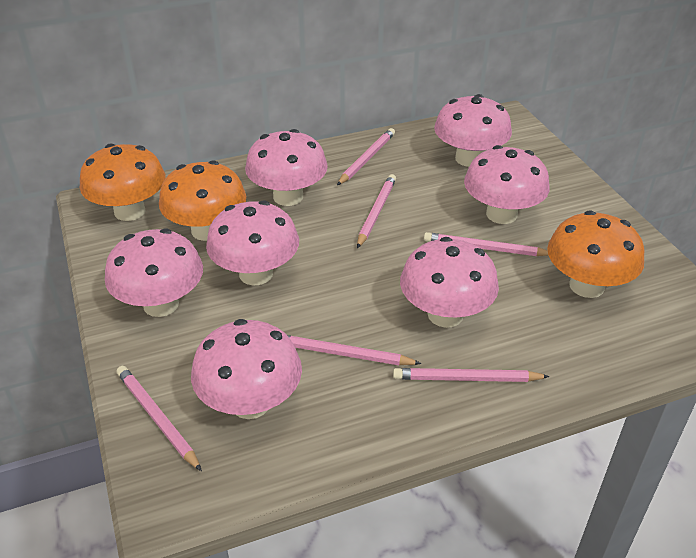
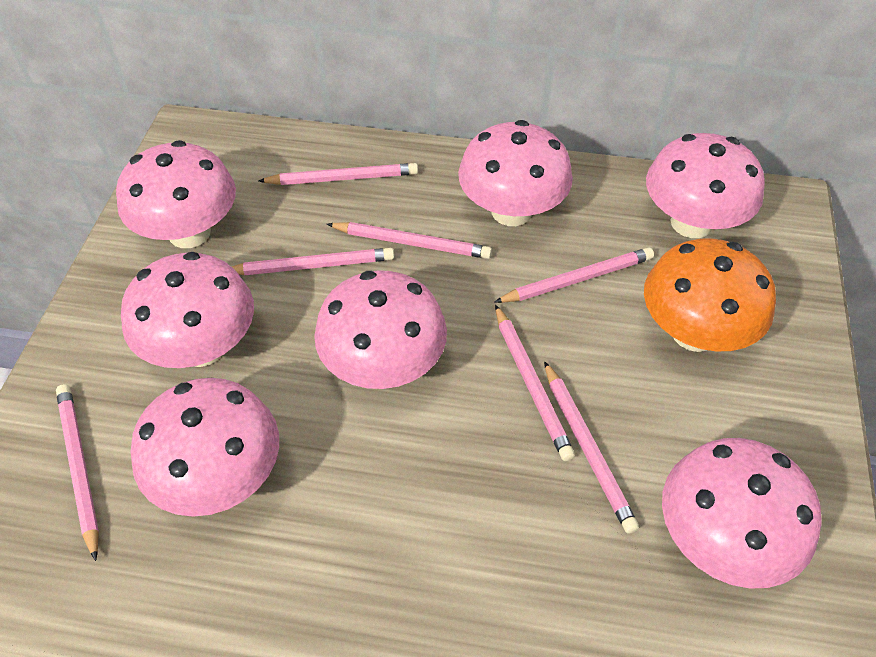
orange mushroom: [80,144,165,221] [159,160,246,241] [547,210,644,298] = 3 -> [644,238,776,352] = 1
pink pencil: [117,366,202,471] [287,335,422,365] [337,128,395,185] [357,174,396,248] [393,368,550,382] [424,232,549,256] = 6 -> [56,384,99,561] [232,248,394,275] [258,163,418,185] [327,222,492,259] [494,247,654,303] [495,305,575,461] [544,361,639,534] = 7

